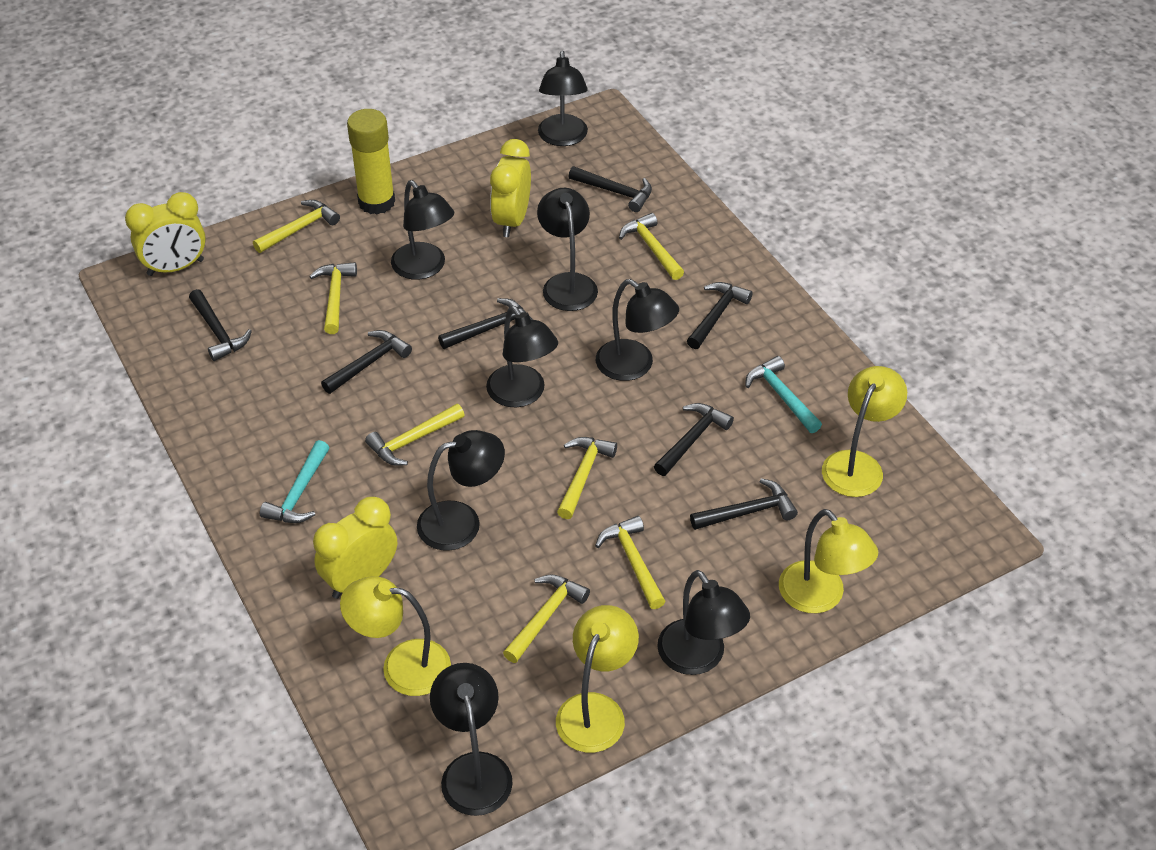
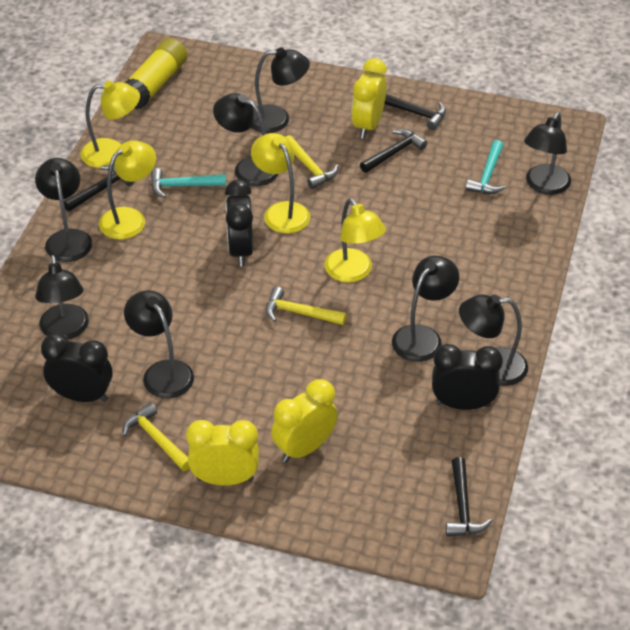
black clock: none = 0 -> [41,334,112,402] [225,180,253,266] [432,344,503,410] = 3
black hammer: [189,289,252,361] [321,330,412,394] [438,298,533,349] [568,166,652,212] [654,403,734,476] [687,282,753,349] [690,478,798,530] = 7 -> [64,165,134,211] [360,129,427,173] [385,94,446,130] [446,457,492,537] = 4
yellow hammer: [253,200,340,253] [309,262,357,334] [365,404,464,466] [503,574,590,663] [557,437,617,519] [595,516,666,609] [619,213,684,280] = 7 -> [123,402,190,471] [266,287,347,325] [286,135,338,189] = 3

